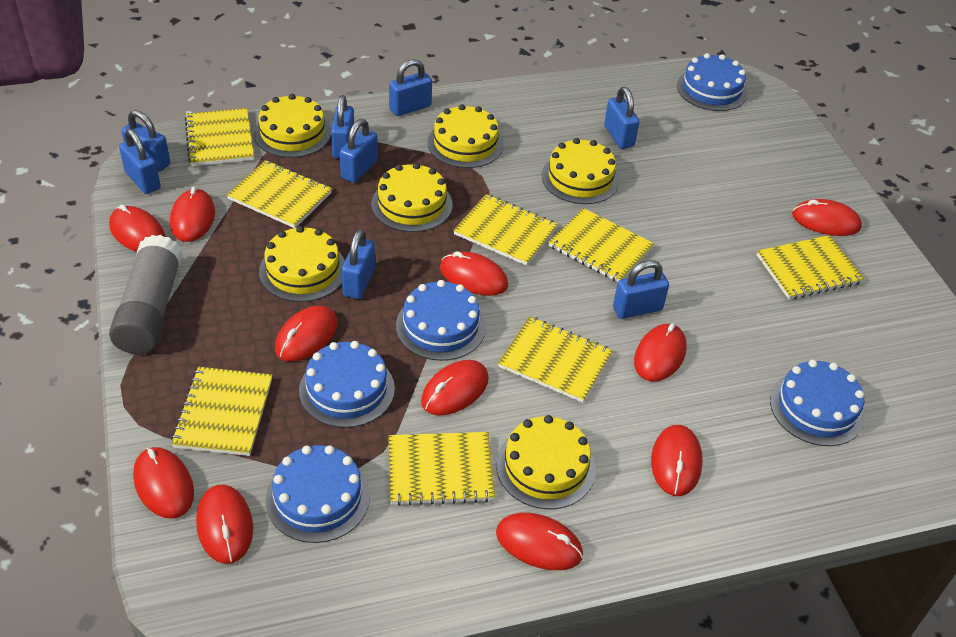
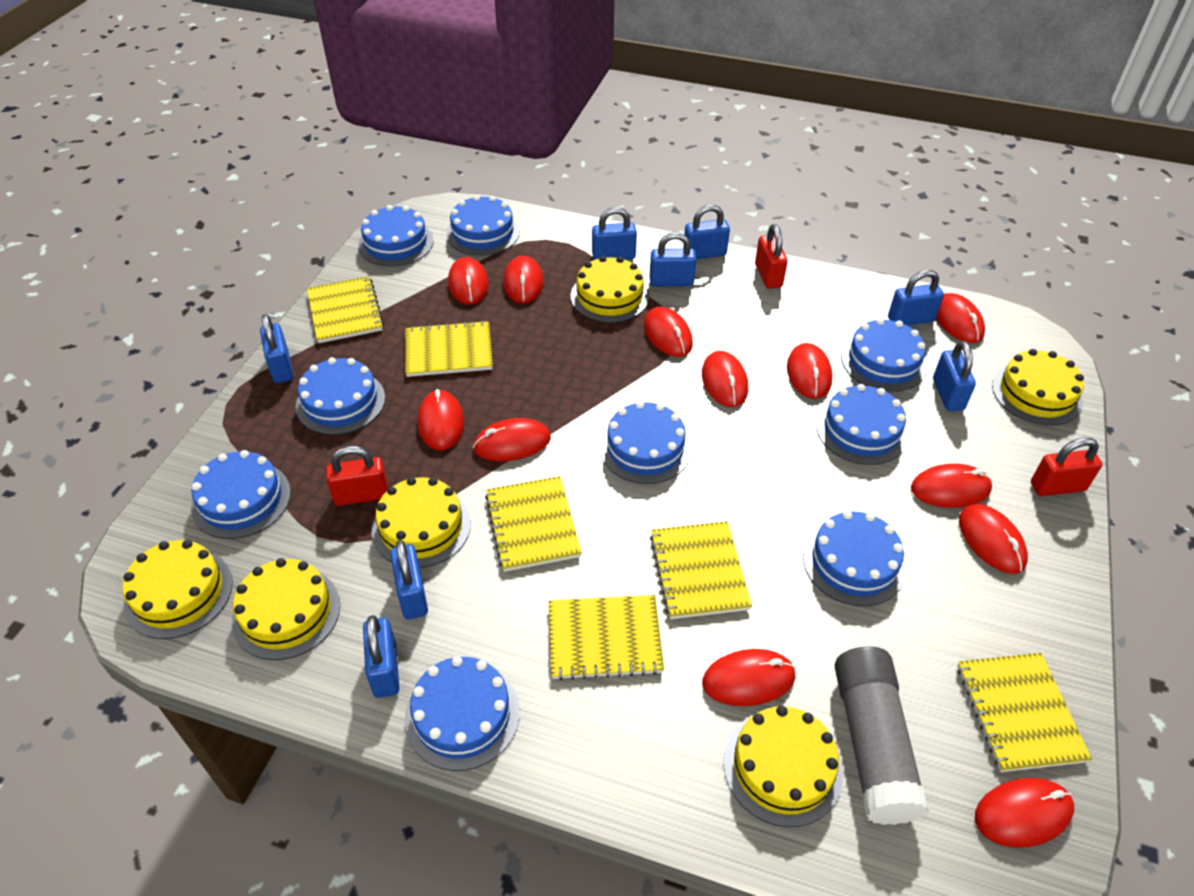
blue cake: [266,445,370,543] [299,341,395,428] [396,280,486,361] [677,53,748,111] [770,360,865,446] = 5 -> [191,450,291,539] [296,357,385,435] [358,205,433,267] [405,656,520,771] [446,195,520,256] [600,401,691,484] [803,511,906,606] [816,384,908,465] [841,318,927,392] = 9
red mouse: [109,205,166,252] [133,447,194,519] [170,187,215,242] [196,485,253,564] [275,305,338,361] [421,360,489,415] [440,251,509,296] [496,513,583,570] [634,323,687,382] [651,425,703,496] [792,199,862,236] = 11 -> [417,389,464,450] [448,257,489,305] [473,418,551,461] [503,256,544,303] [644,307,693,357] [702,351,748,407] [702,649,796,706] [787,343,832,399] [911,464,992,508] [936,293,985,343] [959,504,1028,574] [975,778,1074,848] = 12
red padlock: none = 0 -> [326,446,388,506] [755,224,788,289] [1031,437,1102,496] = 3
yellow notebook: [171,367,272,456] [185,108,254,166] [226,160,332,228] [388,432,495,506] [453,194,558,266] [498,316,613,403] [549,208,654,282] [757,235,865,299] = 8 -> [307,276,384,343] [405,320,493,377] [485,476,582,572] [549,595,664,680] [650,521,752,619] [957,653,1092,772] = 6

